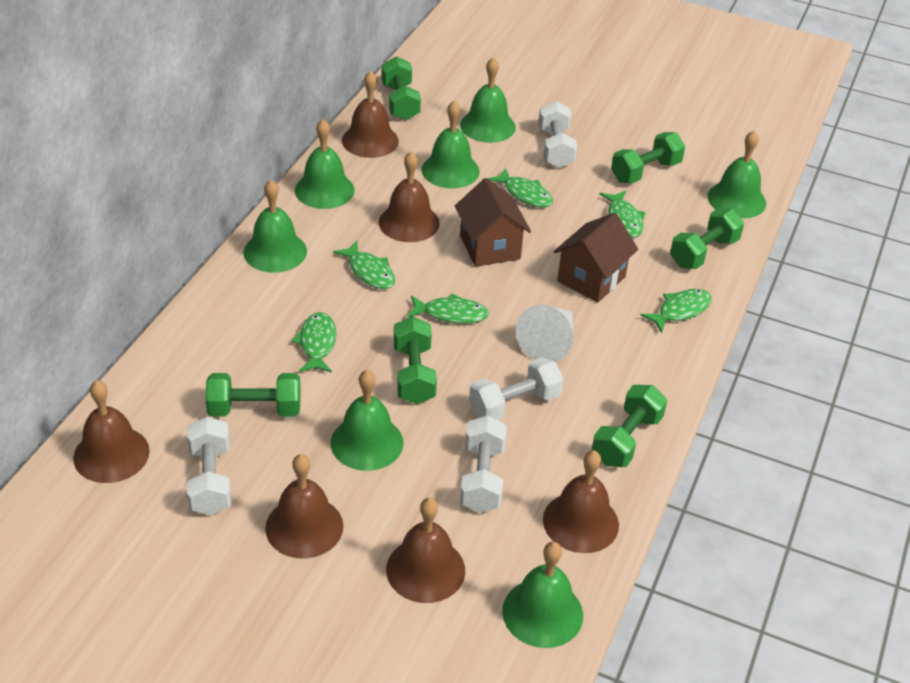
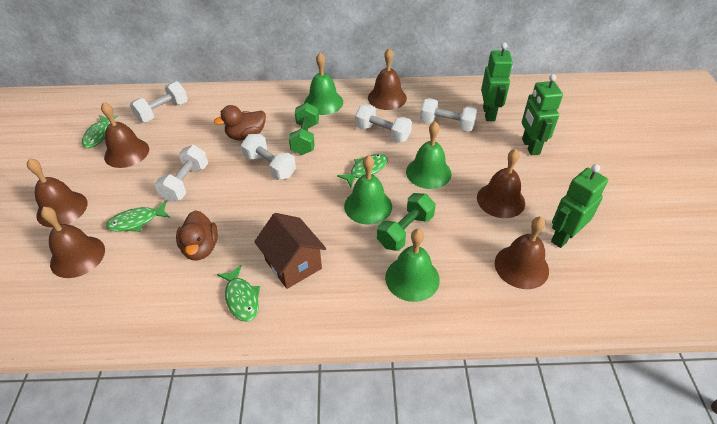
brown duck: none = 0 -> [176,210,218,260] [214,105,266,140] = 2
brown house: [455,178,531,267] [554,213,638,303] = 2 -> [254,213,326,289] = 1
green bell: [243,180,307,273] [295,119,355,209] [331,370,403,471] [421,100,480,188] [460,57,516,143] [502,542,583,648] [707,131,766,218] = 7 -> [304,53,343,115] [344,155,392,225] [385,229,440,302] [406,121,452,189] = 4
green dumbbell: [205,373,301,417] [381,56,421,121] [394,316,437,404] [592,385,667,467] [611,132,685,183] [670,208,744,269] = 6 -> [289,103,319,155] [377,193,436,251] = 2
green fish: [292,312,336,373] [333,241,395,289] [407,293,489,324] [488,168,553,207] [599,190,646,238] [640,289,712,333] = 6 -> [82,115,118,148] [106,201,170,232] [217,265,260,322] [337,154,387,188] = 4
green robot: none = 0 -> [481,42,513,121] [522,74,563,155] [551,164,608,248] = 3
white cone: [516,305,573,362] = 1 -> none = 0
white dumbbell: [187,417,231,515] [460,415,507,513] [469,357,564,420] [539,101,577,168] = 4 -> [130,82,188,122] [155,145,208,202] [241,134,296,180] [355,104,412,143] [420,98,478,132] = 5

